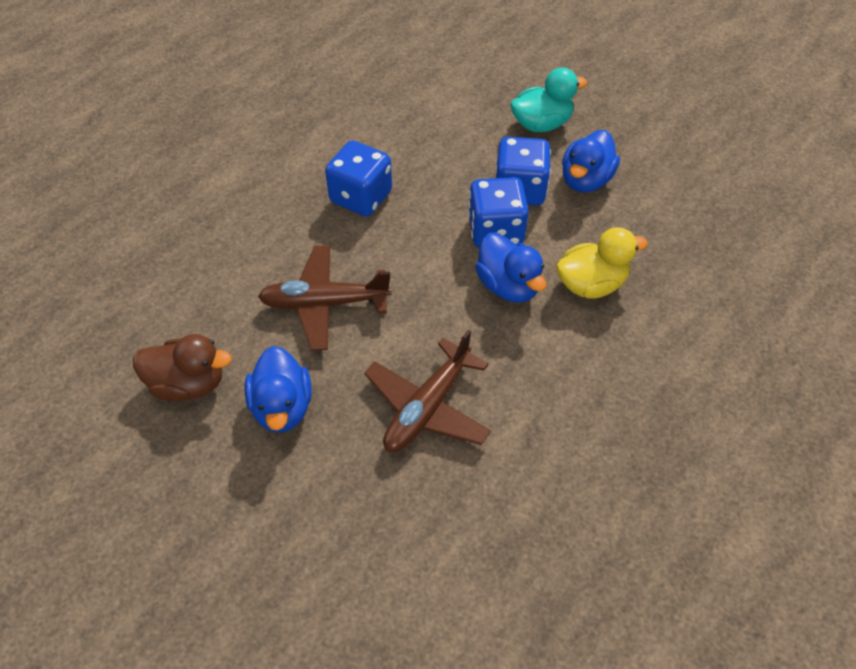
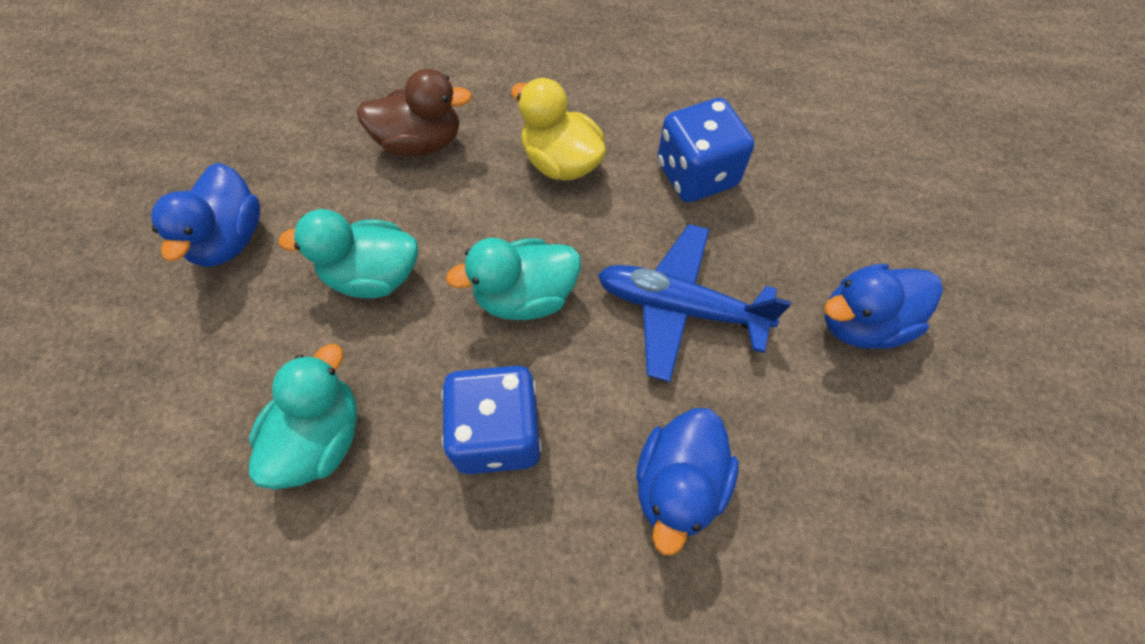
blue dice: [325,141,392,216] [468,177,529,248] [496,137,551,206] = 3 -> [442,366,542,474] [657,98,754,202] = 2
blue plane: none = 0 -> [598,224,791,382] = 1
brown plane: [258,245,391,351] [364,329,491,452] = 2 -> none = 0
turquoise duck: [510,68,587,132] = 1 -> [249,344,357,489] [278,209,418,299] [446,238,581,320] = 3

